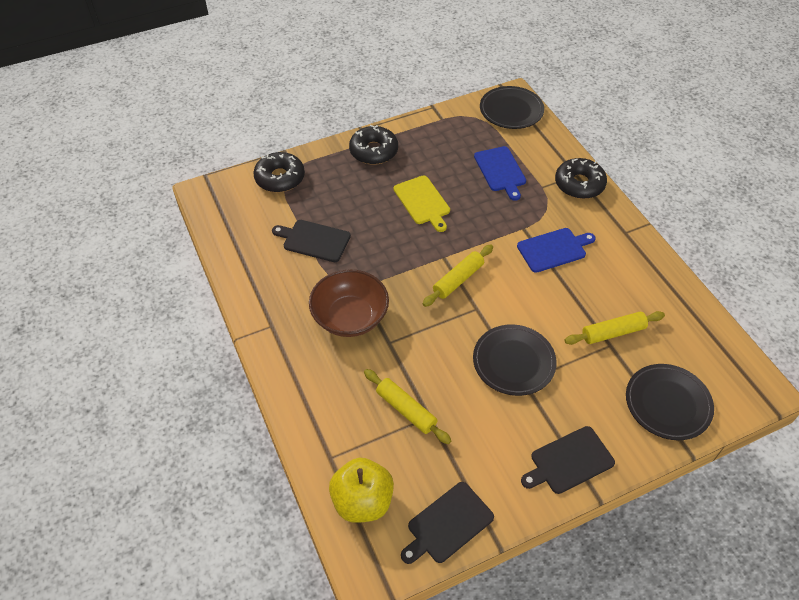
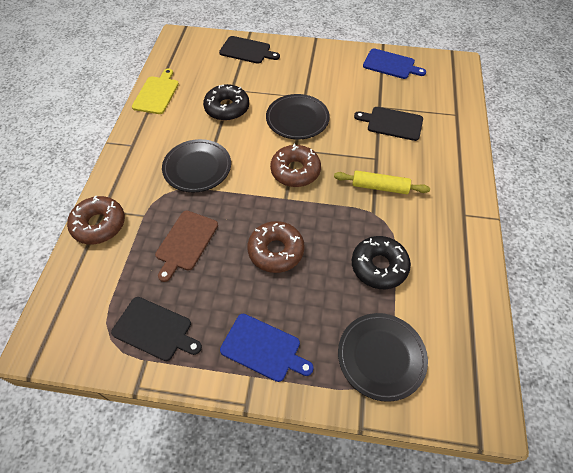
black donut: [253,152,305,192] [349,125,398,165] [555,158,607,199] = 3 -> [203,84,249,121] [352,236,411,289] = 2
brown bowl: [309,269,389,337] = 1 -> none = 0
brown cutting board: none = 0 -> [155,211,218,282] = 1
brown donut: none = 0 -> [67,196,125,245] [247,221,305,273] [270,144,321,187] = 3
yellow apple: [329,458,394,523] = 1 -> none = 0
yellow rolling pin: [364,369,451,444] [423,245,493,307] [565,311,665,345] = 3 -> [334,170,430,194] = 1

